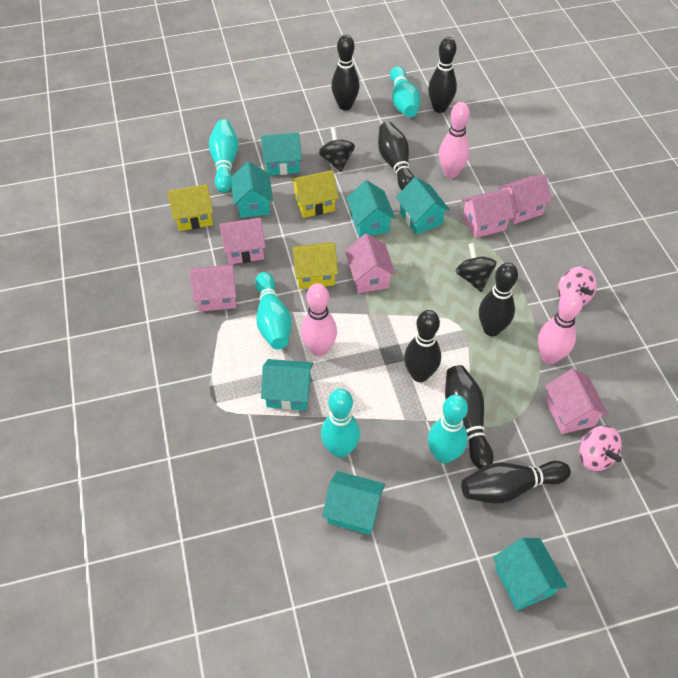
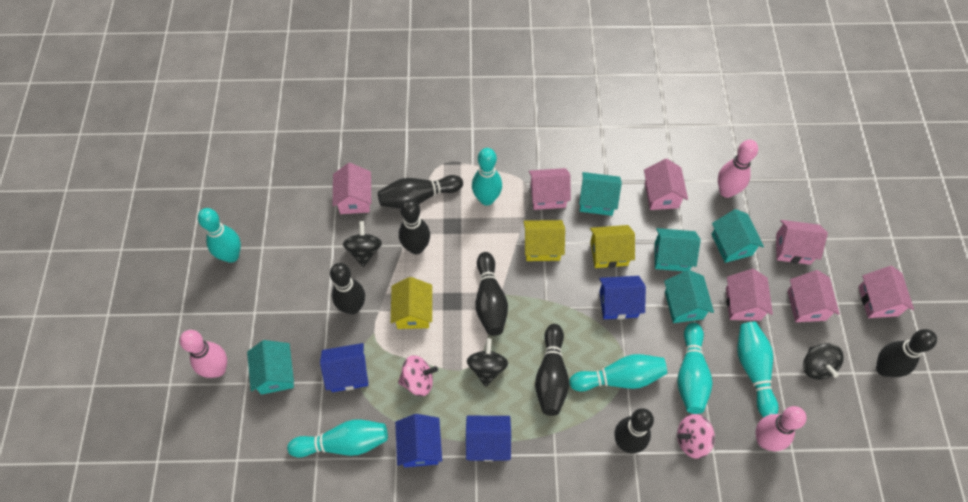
black spinning top: [319,128,355,172] [456,243,497,292] = 2 -> [343,221,382,267] [467,338,508,387] [803,343,844,380] = 3
blue house: none = 0 -> [320,343,369,392] [395,414,442,467] [466,416,511,461] [599,276,646,319] = 4
pink house: [189,264,237,312] [220,218,266,265] [345,233,396,293] [462,189,514,238] [498,174,552,224] [545,368,609,434] = 6 -> [333,163,371,214] [529,168,571,210] [644,159,688,210] [726,269,773,321] [776,220,828,265] [787,270,840,322] [858,266,914,318] = 7
turquoise bowling pin: [209,119,238,193] [255,272,292,350] [321,389,360,458] [390,66,420,117] [428,395,468,464] = 5 -> [198,208,241,263] [287,420,388,457] [472,148,502,206] [569,354,667,392] [677,322,712,414] [737,322,779,417] = 6
turquoise house: [231,162,273,218] [261,132,302,176] [261,359,313,410] [322,471,385,535] [346,180,395,237] [396,177,450,235] [493,538,567,610] = 7 -> [247,340,294,395] [579,172,622,216] [655,228,701,271] [664,270,714,323] [712,209,764,263] = 5

